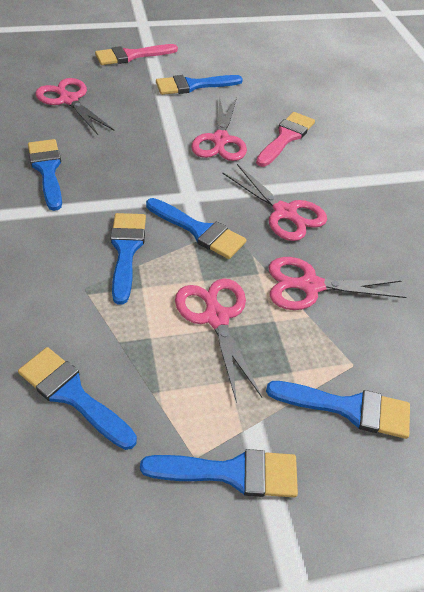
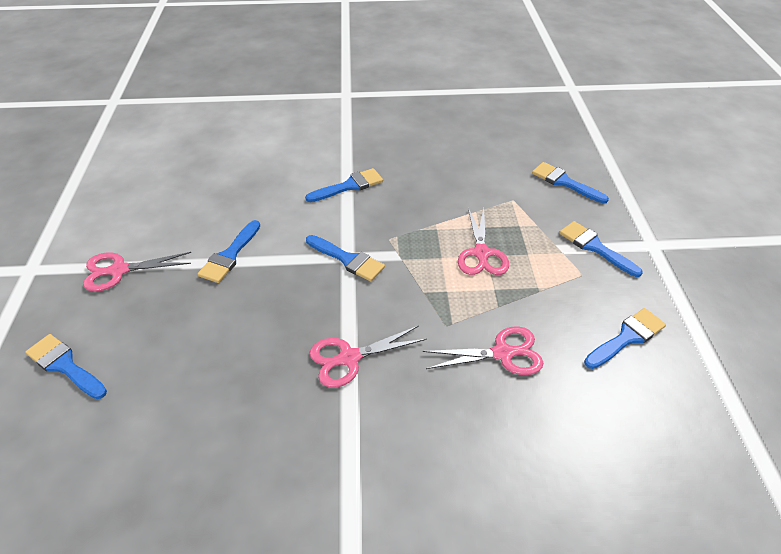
pink brush: [95,44,178,65] [256,112,315,167] = 2 -> none = 0
pink scissors: [35,78,114,135] [175,278,262,403] [191,98,247,161] [222,164,327,241] [268,257,406,310] = 5 -> [83,252,191,291] [309,326,427,388] [423,326,543,375] [458,208,509,275] = 4

